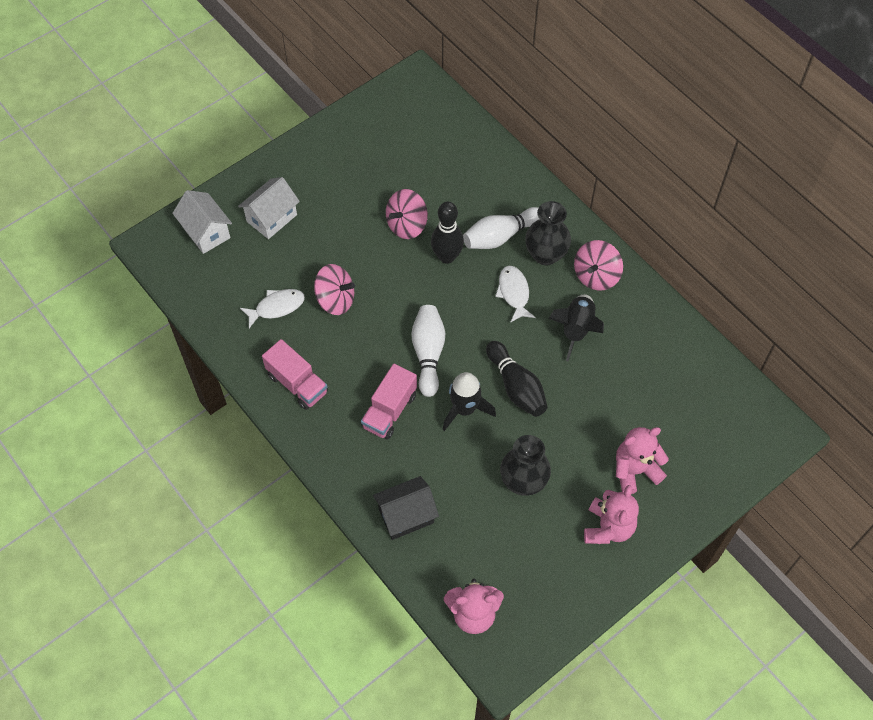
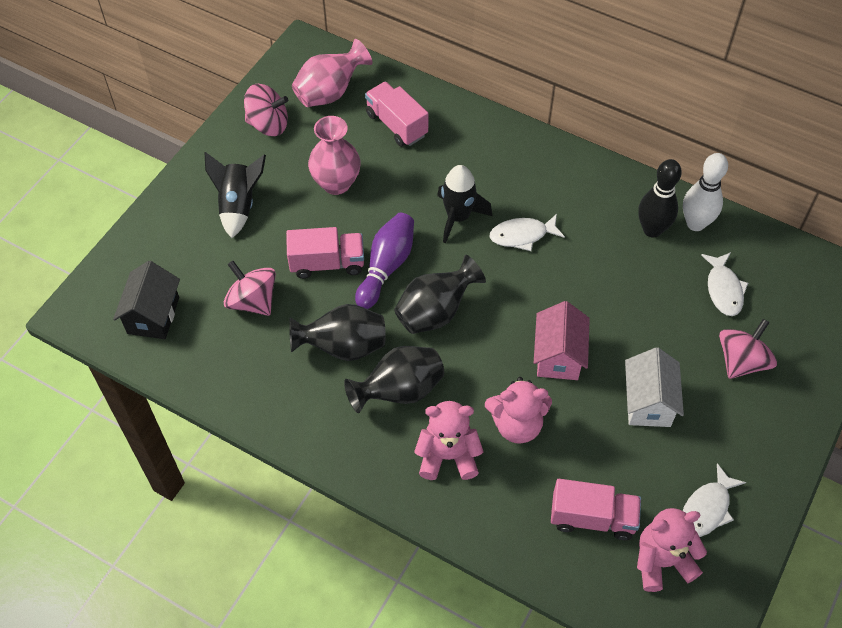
black bowling pin: [431,202,464,264] [486,341,548,417] = 2 -> [638,159,682,237] = 1
black vase: [500,435,551,496] [525,201,571,265] = 2 -> [289,304,386,361] [344,346,444,413] [394,255,486,334] = 3
pink house: none = 0 -> [534,301,590,380] = 1
pink truck: [262,339,328,410] [361,364,417,439] = 2 -> [286,227,364,279] [365,82,428,147] [551,479,641,540] = 3
pink vase: none = 0 -> [292,39,372,107] [308,116,360,195] = 2
purple bowling pin: none = 0 -> [355,213,414,309] = 1
white bowling pin: [411,305,445,397] [463,207,539,249] = 2 -> [683,153,728,231] = 1
white fish: [240,289,305,328] [495,266,536,323] = 2 -> [490,214,565,251] [683,463,746,537] [701,252,748,316] = 3
white house: [172,190,232,254] [238,177,300,239] = 2 -> [625,347,684,427] = 1

